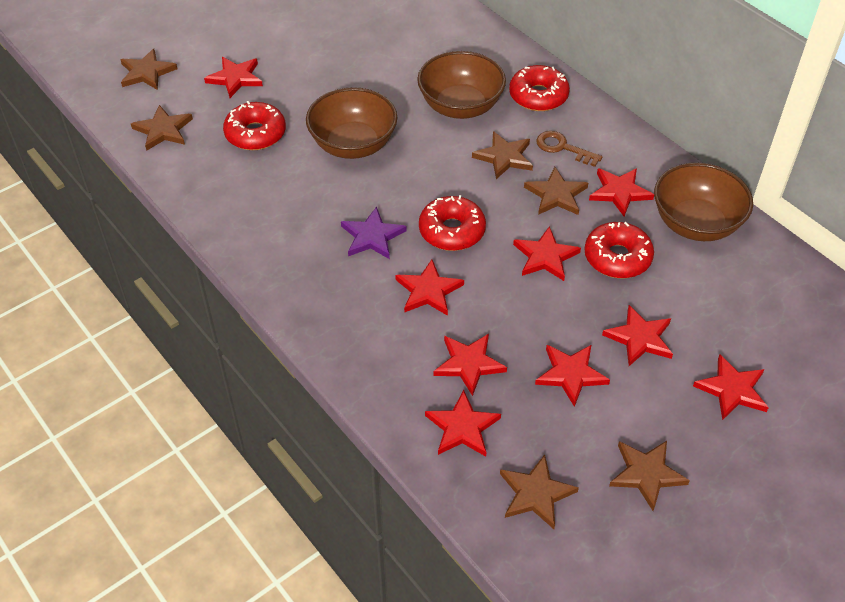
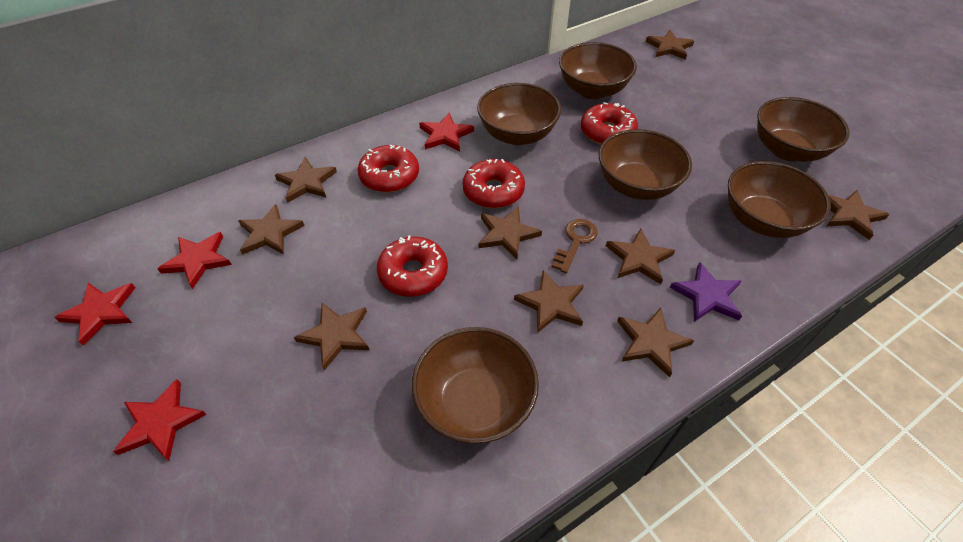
brown bowl: [306,87,397,159] [417,51,506,119] [654,163,753,241] = 3 -> [412,327,539,444] [477,83,561,145] [559,42,637,99] [599,129,692,200] [728,161,831,238] [757,97,850,162] = 6
brown star: [120,49,177,90] [131,105,193,151] [472,131,533,179] [500,455,579,529] [524,167,588,215] [609,441,690,511] = 6 -> [238,204,305,255] [275,157,337,203] [294,303,369,370] [478,207,542,259] [514,270,584,333] [606,229,675,284] [617,308,694,378] [646,30,694,60] [827,190,890,240] = 9
red star: [204,57,263,98] [396,260,464,316] [425,390,501,457] [433,334,507,396] [513,226,581,281] [535,345,610,407] [589,168,654,216] [602,305,673,366] [693,355,769,420] = 9 -> [54,283,136,346] [113,379,207,461] [157,232,232,289] [419,113,474,151] = 4

